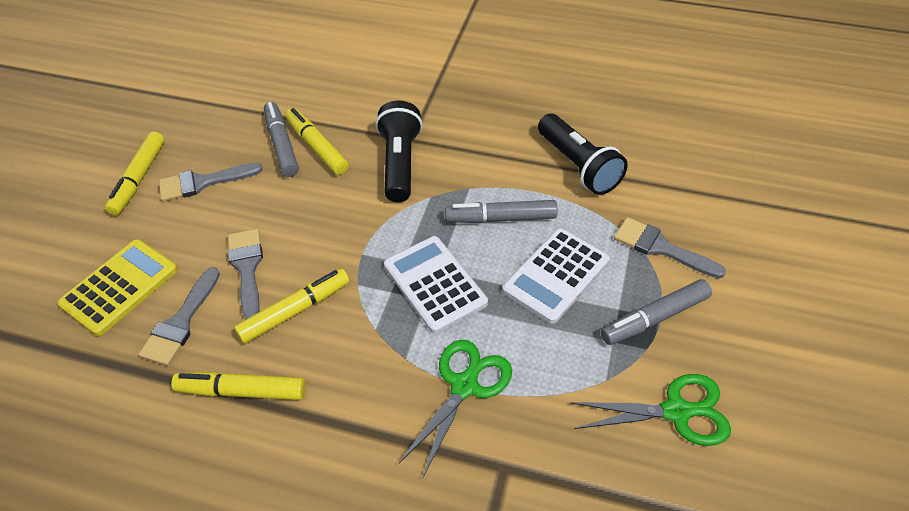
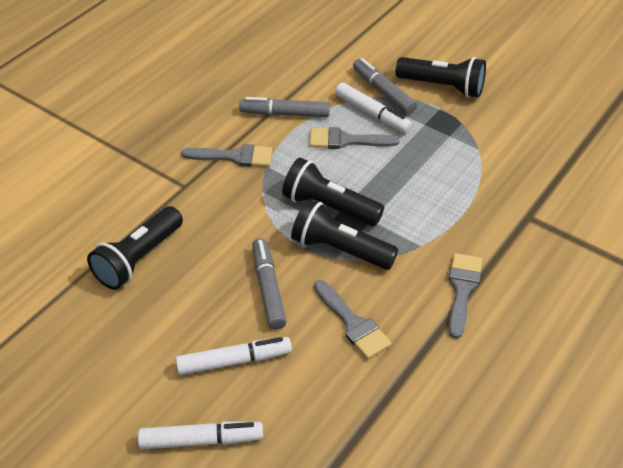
black flashlight: [376,100,423,202] [538,114,628,195] = 2 -> [87,206,183,290] [282,158,384,226] [291,199,398,270] [395,57,486,98] = 4
green scissors: [399,340,512,477] [570,374,731,446] = 2 -> none = 0
white calculator: [384,236,488,334] [502,228,610,324] = 2 -> none = 0
white marker: none = 0 -> [138,421,263,449] [176,337,292,375] [335,83,412,133] = 3
yellow calculator: [57,239,178,336] = 1 -> none = 0
yellow marker: [105,132,165,215] [171,372,306,400] [234,269,350,344] [285,108,349,175] = 4 -> none = 0

